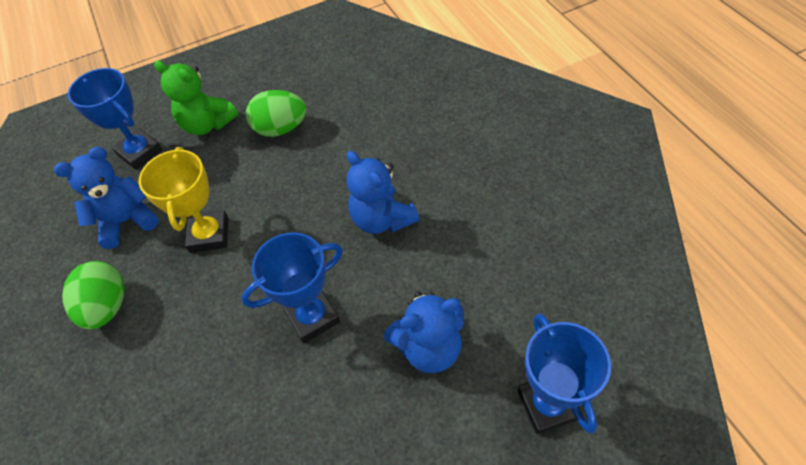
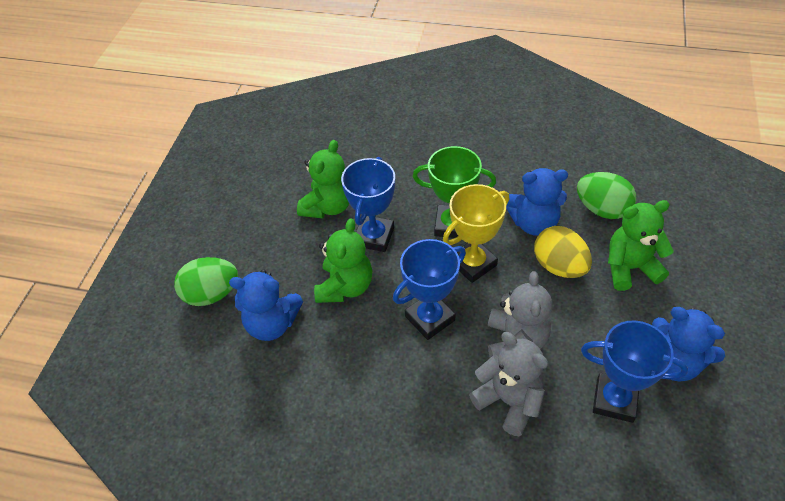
green teddy bear: [154,61,239,135] = 1 -> [297,140,349,218] [314,219,372,303] [608,200,674,291] = 3
green trophy: none = 0 -> [412,146,496,238] = 1
grey teddy bear: none = 0 -> [469,332,548,436] [488,271,552,358] = 2
yellow egg: none = 0 -> [534,226,592,278] = 1

